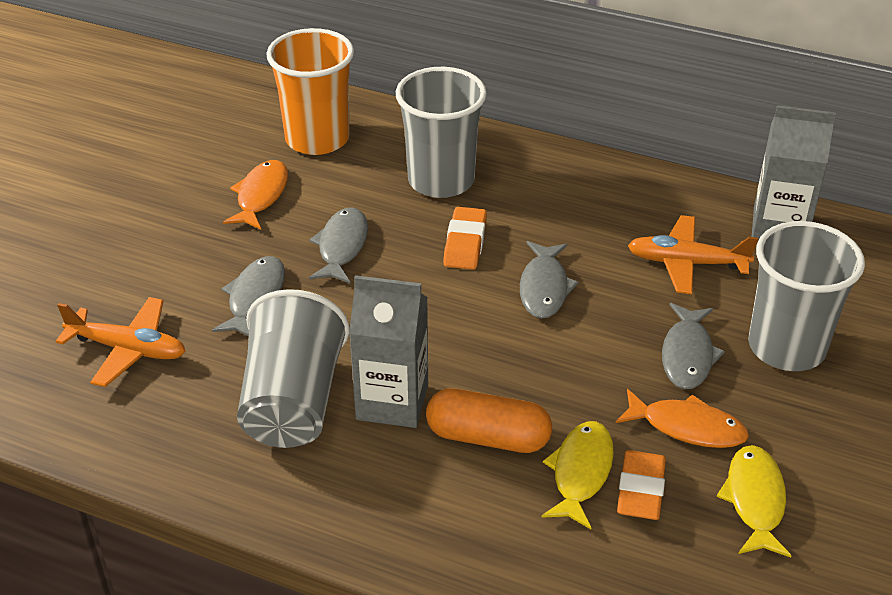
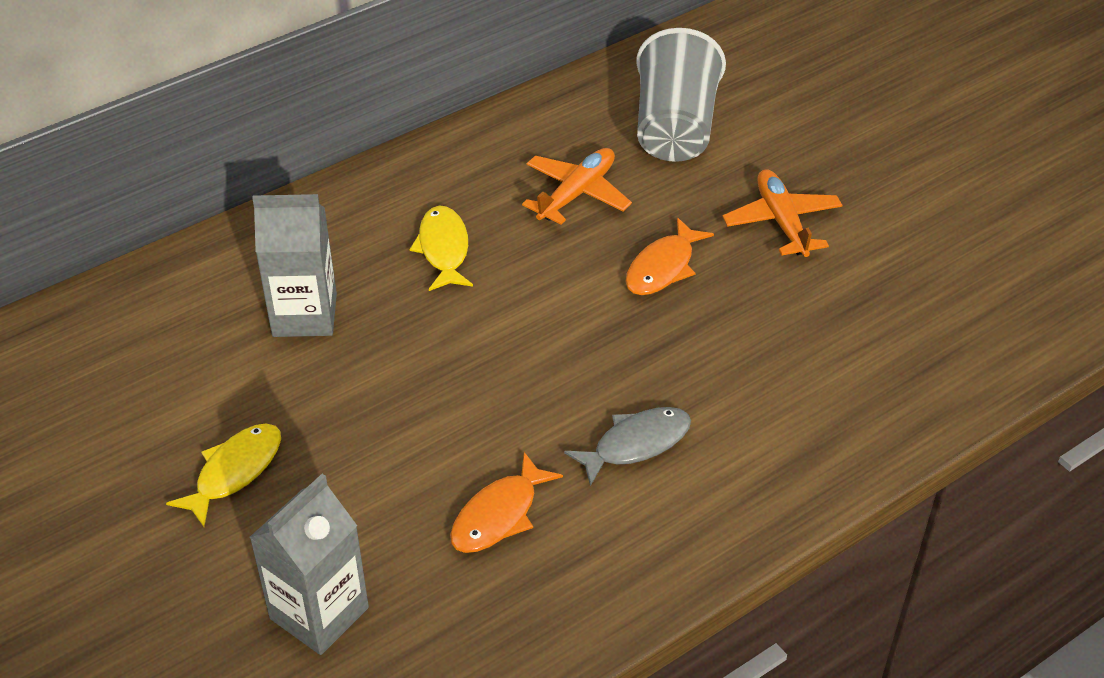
grey cup: [237,289,350,448] [396,67,487,198] [749,221,865,371] = 3 -> [636,28,726,162] = 1
grey fish: [212,256,285,337] [309,207,368,283] [520,241,579,319] [662,303,725,389] = 4 -> [564,407,691,486] = 1
orange capsule: [426,389,552,453] = 1 -> none = 0
orange cup: [266,28,354,155] = 1 -> none = 0
orange eraser: [443,207,487,270] [617,450,666,520] = 2 -> none = 0

